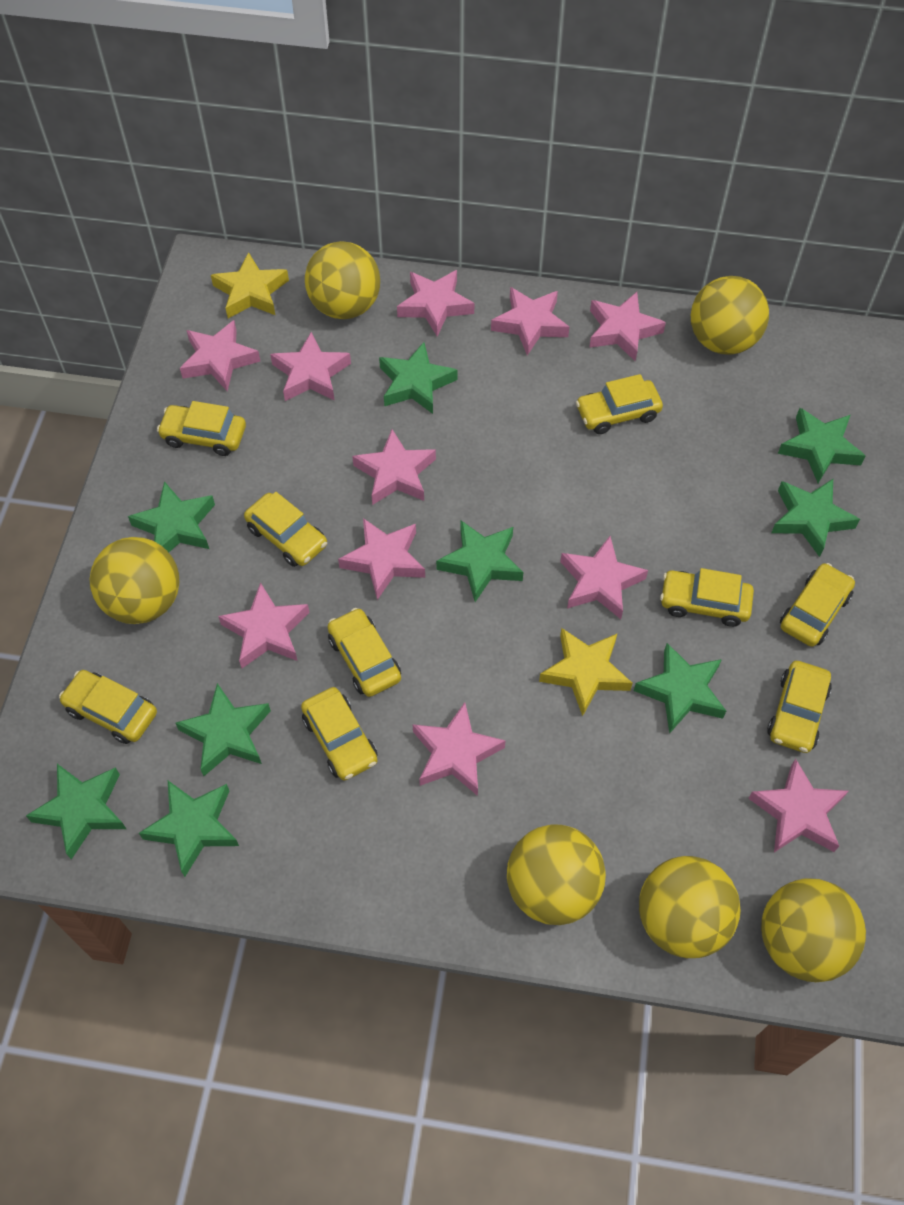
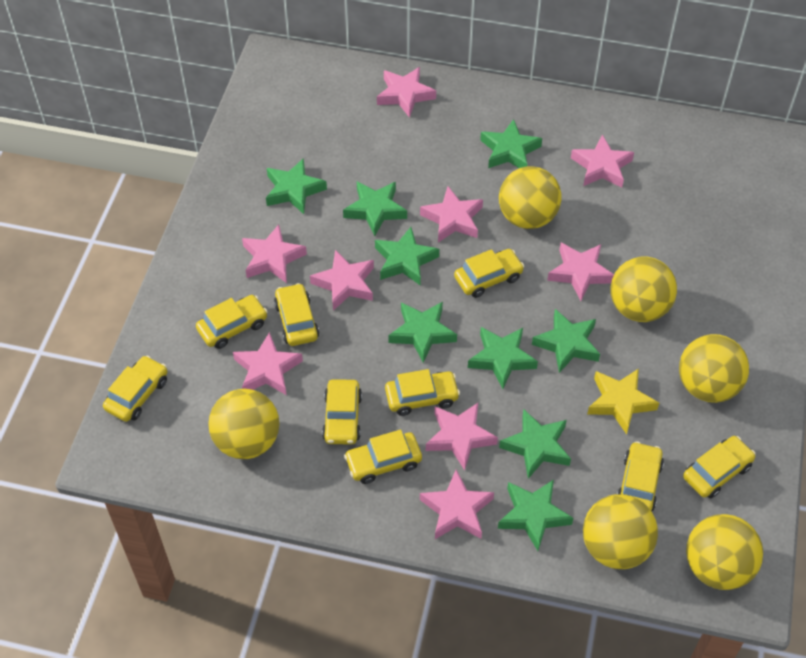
pink star: [180,320,260,391] [218,582,310,668] [270,332,351,401] [338,518,425,600] [352,429,436,505] [397,270,475,336] [413,702,506,796] [491,287,569,355] [560,536,648,619] [589,292,666,361] [748,758,848,852] = 11 -> [233,332,303,395] [242,225,307,283] [310,250,374,311] [377,67,436,118] [420,186,483,242] [420,470,494,539] [426,403,498,470] [547,243,614,301] [571,135,634,188] = 9
yellow star: [211,252,289,318] [539,628,632,716] = 2 -> [587,369,659,435] = 1

